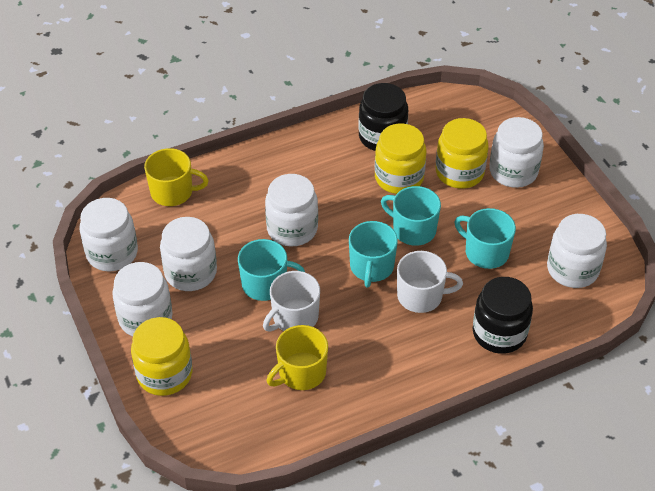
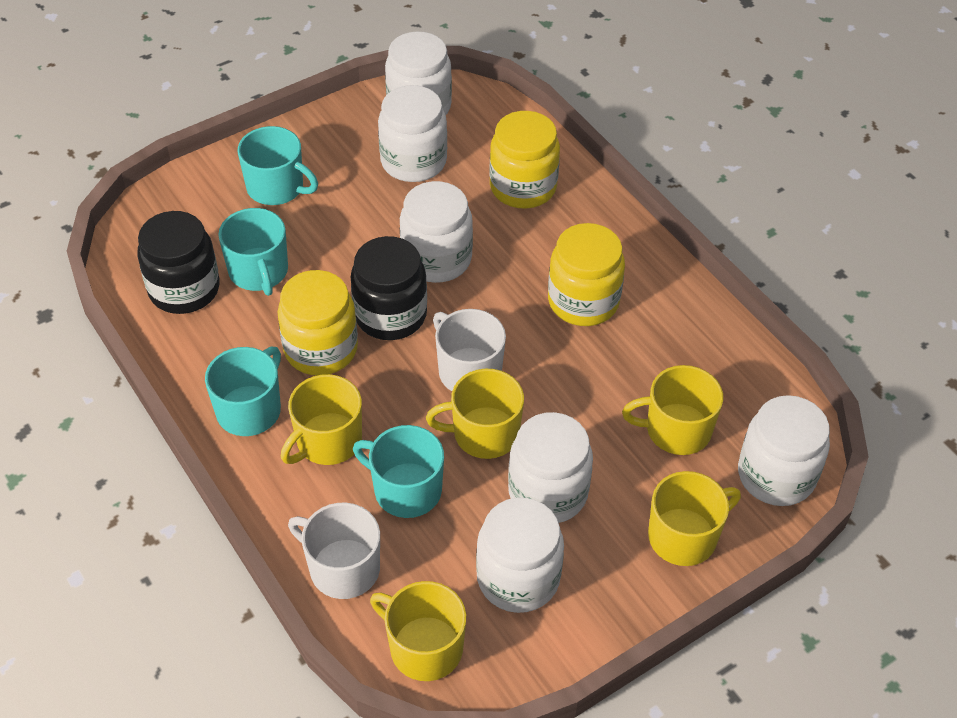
yellow mug: [144,148,209,206] [267,325,328,390] = 2 -> [281,374,362,465] [370,581,466,681] [426,369,524,459] [622,365,723,455] [648,471,741,566] = 5

